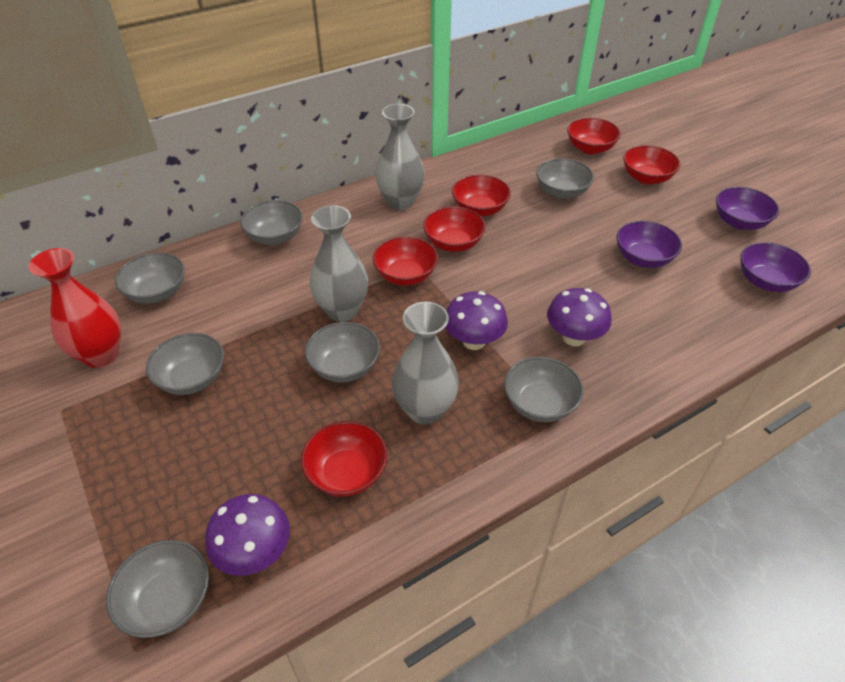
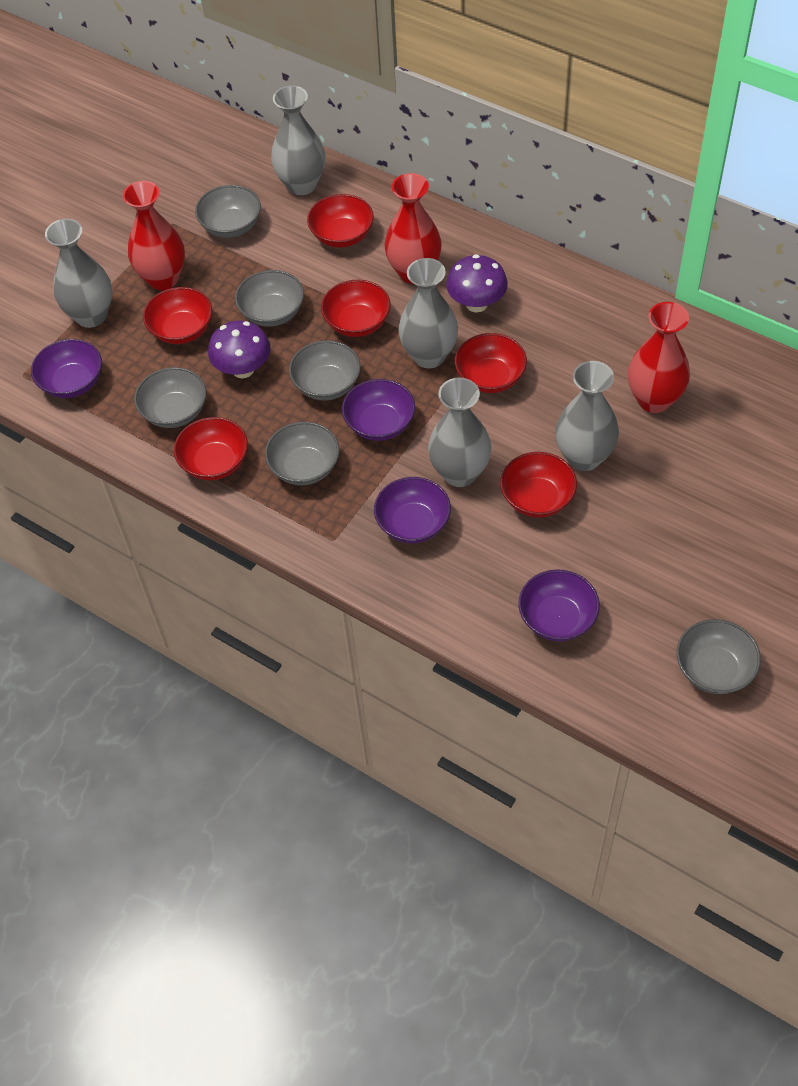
grey bowl: [106,540,209,638] [115,253,185,304] [146,333,224,395] [240,200,303,245] [305,322,380,382] [504,357,583,422] [536,158,594,199] = 7 -> [134,367,206,428] [195,185,261,238] [235,270,304,327] [265,422,340,485] [289,340,361,401] [677,619,761,694] = 6
grey vase: [310,205,368,322] [376,104,425,210] [392,302,459,425] = 3 -> [45,219,112,328] [271,86,325,195] [398,258,458,368] [428,378,491,487] [555,361,619,471] = 5
purple bowl: [616,221,682,268] [716,187,779,230] [740,242,811,292] = 3 -> [31,339,102,398] [342,379,415,441] [374,477,451,543] [518,569,600,641] = 4
purple mushroom: [205,494,290,576] [445,291,508,350] [547,288,612,346] = 3 -> [208,321,271,378] [446,254,508,312] = 2
red vase: [29,248,121,368] = 1 -> [123,181,185,290] [384,173,442,284] [628,302,690,413] = 3

